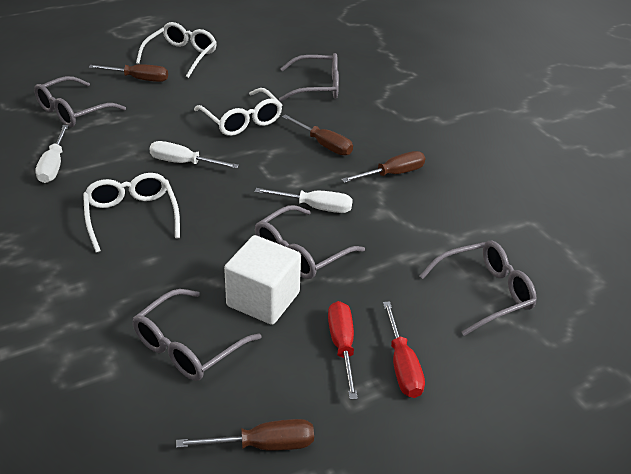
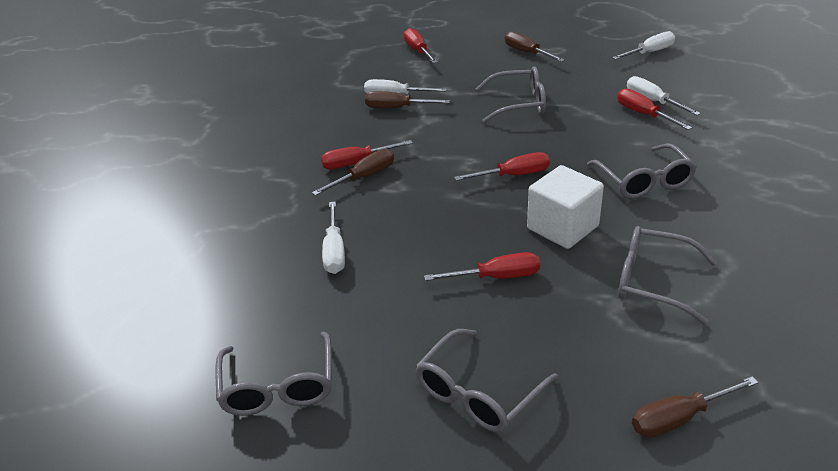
red screwdriver: [328,301,358,400] [383,301,425,398] = 2 -> [321,140,413,170] [404,28,438,63] [424,252,540,281] [454,152,550,181] [617,88,692,130] = 5
white glasses: [83,173,180,253] [136,22,217,78] [194,88,282,136] = 3 -> none = 0
white screwdriver: [35,125,69,183] [149,141,239,169] [255,188,353,213] = 3 -> [322,201,345,274] [364,79,447,94] [612,31,675,60] [627,76,701,115] = 4

